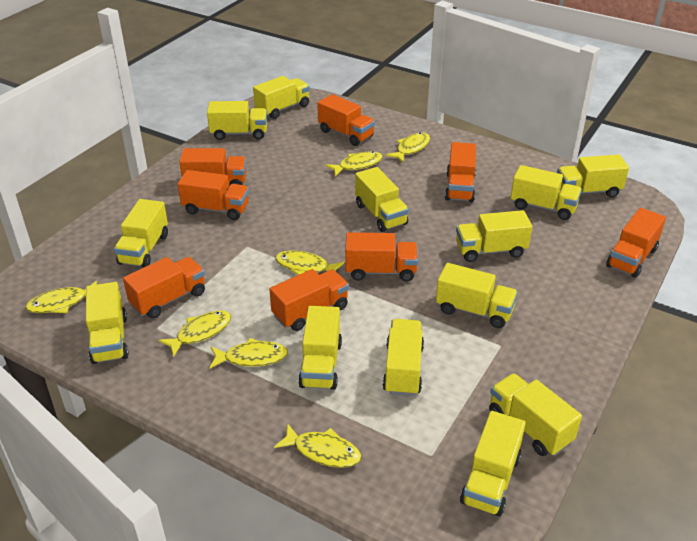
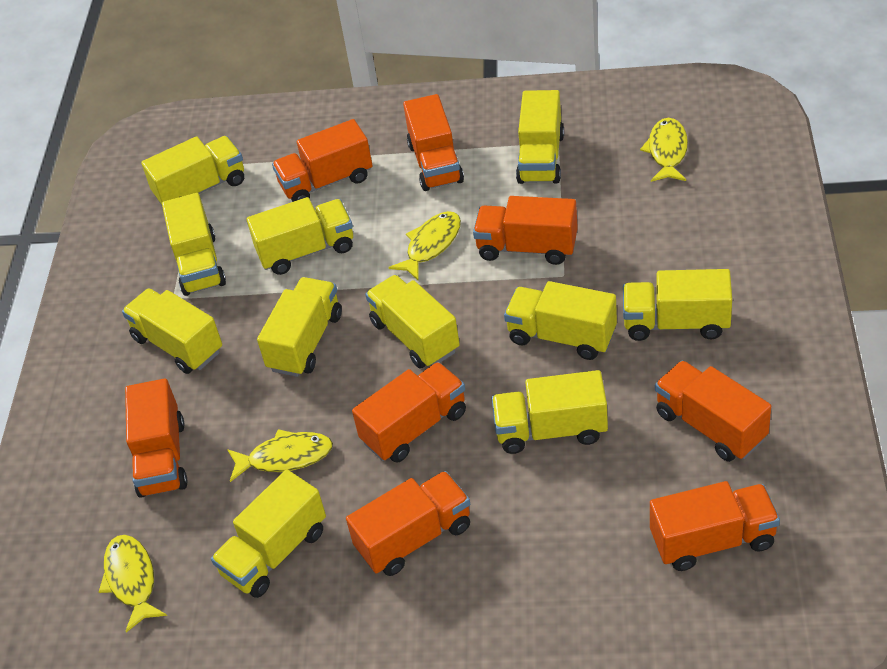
yellow fish: [26,281,97,313] [158,310,231,357] [209,338,288,368] [274,423,361,468] [275,251,344,275] [325,152,383,176] [386,133,430,163] = 7 -> [99,535,167,632] [227,429,333,482] [388,211,461,280] [640,118,688,182] = 4
yellow truck: [86,282,129,364] [114,199,168,268] [207,101,267,140] [253,76,310,119] [298,306,342,390] [355,167,409,232] [383,319,424,396] [436,263,518,328] [456,210,532,262] [460,411,526,516] [489,373,582,456] [510,165,582,220] [557,154,629,198] = 13 -> [122,288,222,374] [141,136,244,205] [162,193,226,296] [211,470,326,598] [247,197,353,275] [257,277,342,377] [365,275,460,369] [492,370,608,454] [504,281,617,360] [516,90,564,184] [623,269,732,341] = 11

